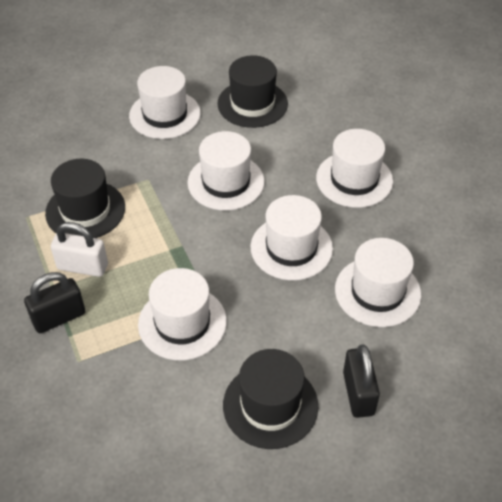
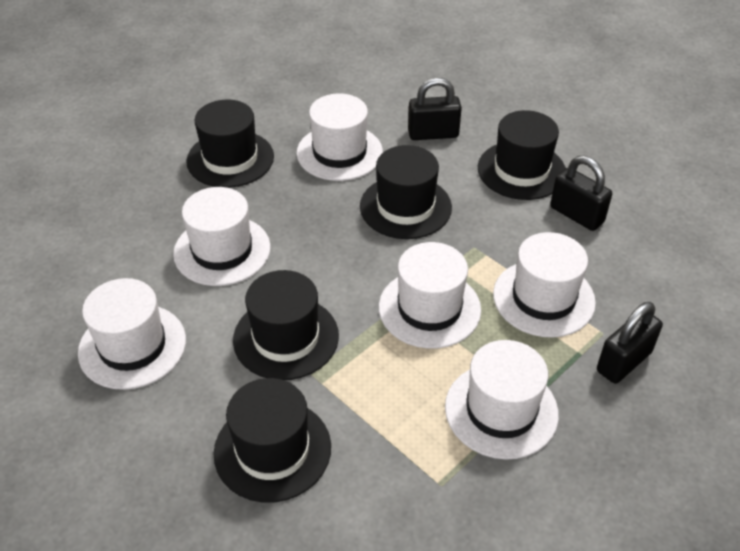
black hat: [45,159,125,238] [217,55,288,128] [223,349,318,449] = 3 -> [186,100,274,188] [214,378,331,503] [233,270,339,380] [360,145,452,239] [478,110,566,200] = 5
black padlock: [24,272,85,333] [343,345,380,418] = 2 -> [408,78,462,140] [550,156,612,231] [597,302,663,384] = 3
white padlock: [51,222,108,277] = 1 -> none = 0

